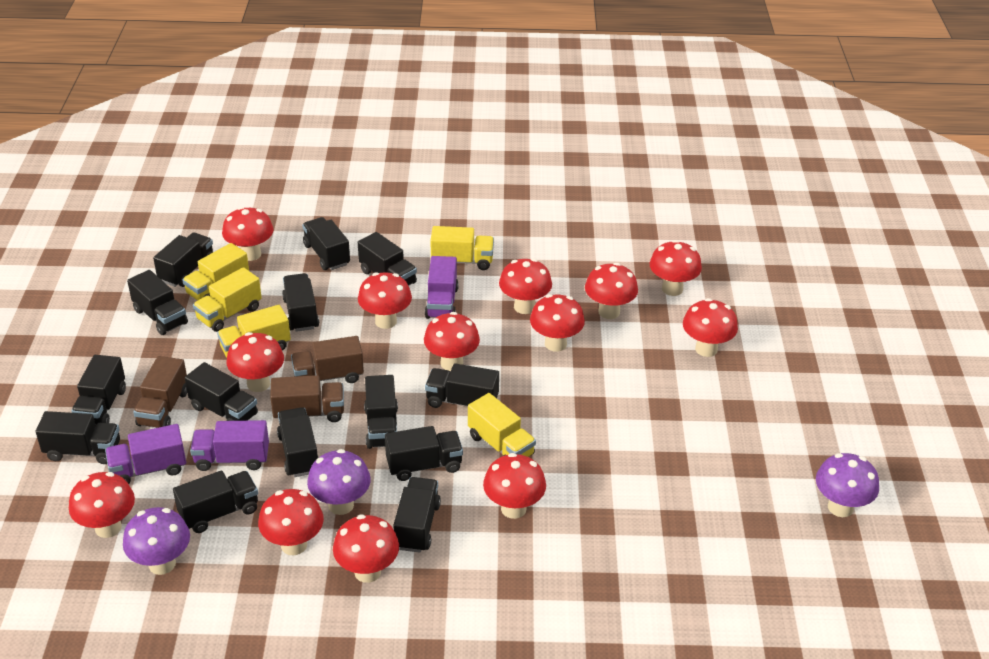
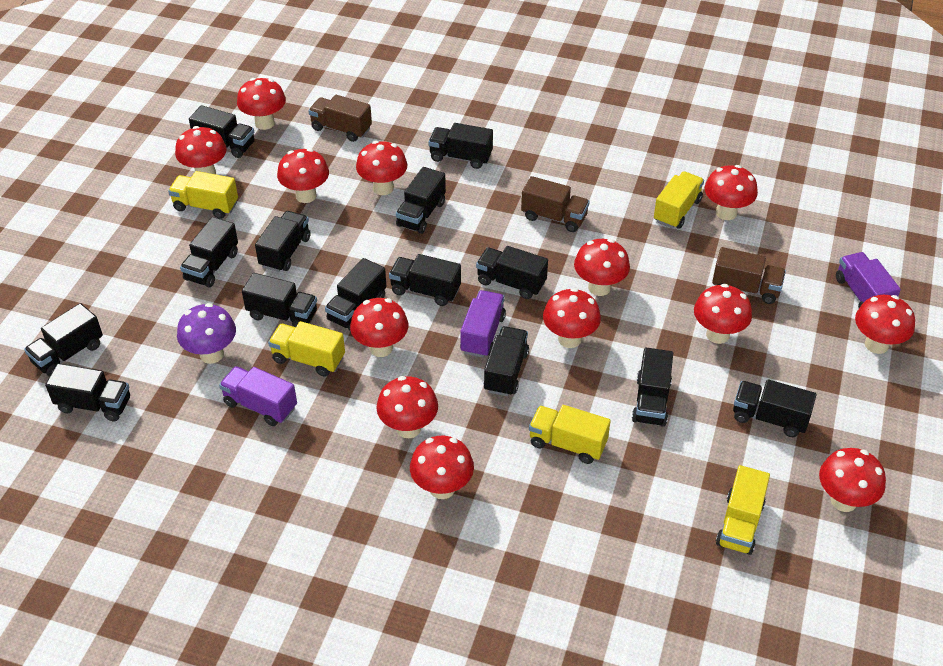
purple mushroom: [123,507,190,575] [307,449,371,515] [816,453,879,517] = 3 -> [177,303,236,364] = 1

